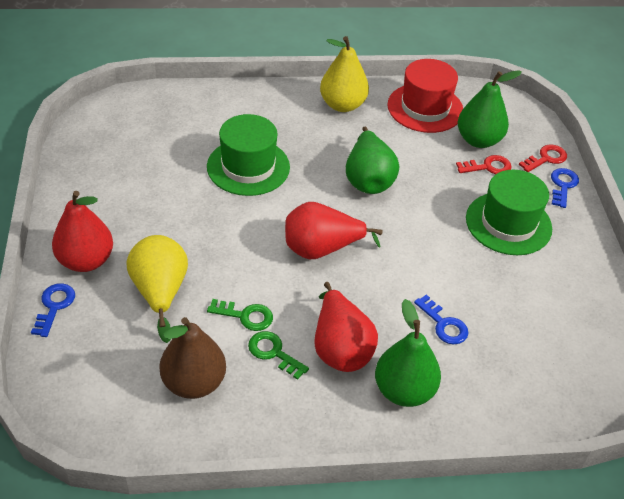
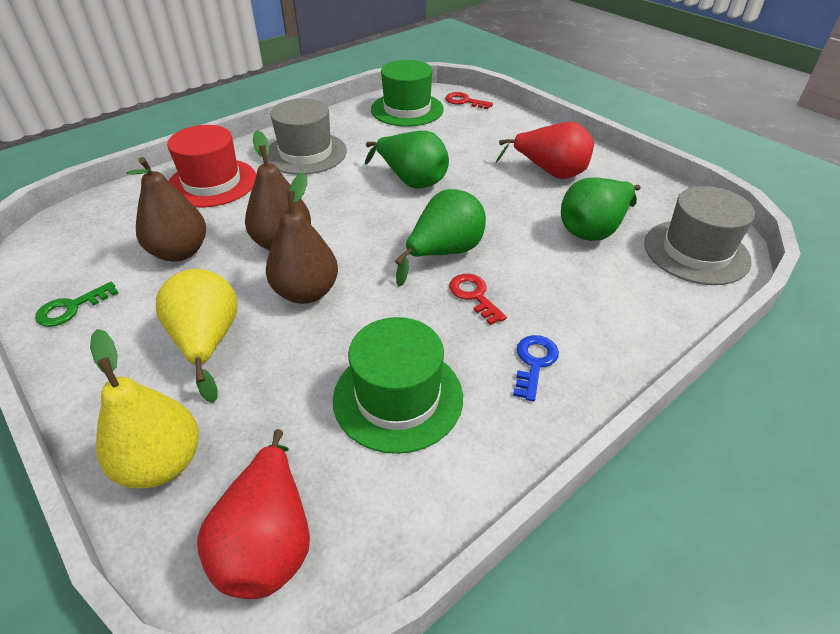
blue key: [31,283,75,337] [414,295,468,344] [551,168,579,208] = 3 -> [513,335,559,402] = 1
brown pear: [159,317,226,399] = 1 -> [126,157,206,262] [245,130,311,251] [266,172,338,304] = 3
green key: [207,299,273,331] [248,331,309,380] = 2 -> [35,282,118,327] = 1
grey hat: none = 0 -> [267,98,347,175] [644,186,755,285] = 2
red pear: [52,191,113,272] [285,202,383,259] [314,282,378,372] = 3 -> [197,429,310,599] [496,122,594,179] = 2

